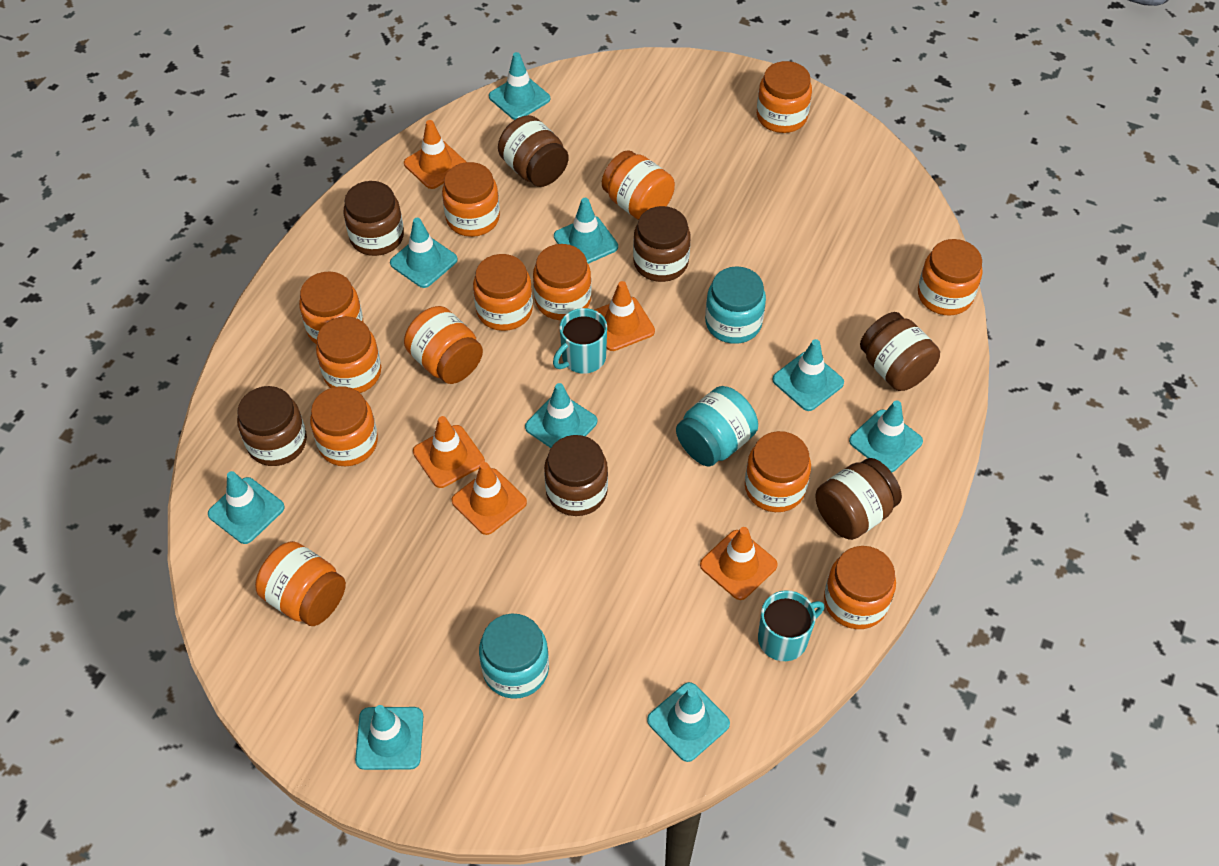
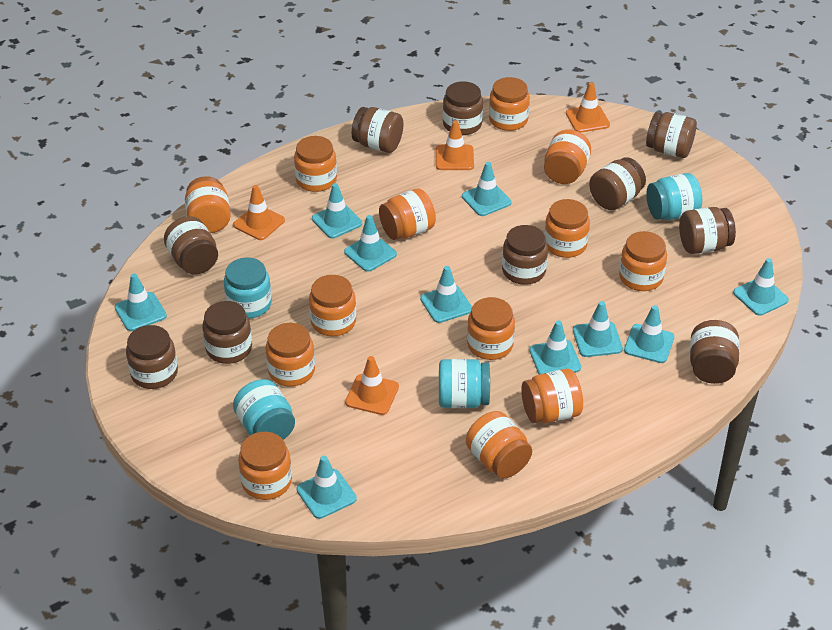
brown jar: [237,386,307,466] [343,181,404,256] [498,115,569,187] [544,435,608,516] [633,206,690,282] [816,458,902,540] [860,312,940,391] = 7 -> [126,325,178,389] [164,216,218,275] [202,301,252,364] [352,107,403,153] [443,81,483,135] [502,225,548,285] [589,157,646,210] [646,112,697,158] [679,207,736,254] [690,320,739,384] = 10
orange traffic cone: [404,120,466,189] [413,416,485,488] [452,462,527,535] [594,281,655,351] [700,527,778,600] = 5 -> [233,185,285,240] [345,356,399,415] [436,120,474,170] [566,82,610,133] = 4
turquoise jar: [479,614,549,699] [676,386,758,467] [705,266,766,344] = 3 -> [224,257,272,318] [233,379,295,440] [439,359,490,408] [646,173,702,220] = 4
turquoise mug: [553,308,607,374] [758,590,824,661] = 2 -> none = 0
turquoise traffic cone: [208,471,285,544] [355,705,423,770] [390,218,458,288] [489,52,550,120] [525,383,597,448] [554,198,618,264] [647,682,730,762] [772,339,844,411] [849,400,923,472] = 9 -> [115,273,167,331] [297,456,357,519] [312,183,362,238] [344,215,397,272] [420,266,472,323] [462,162,512,216] [529,320,581,374] [573,301,623,357] [624,305,674,363] [733,258,789,316] = 10

